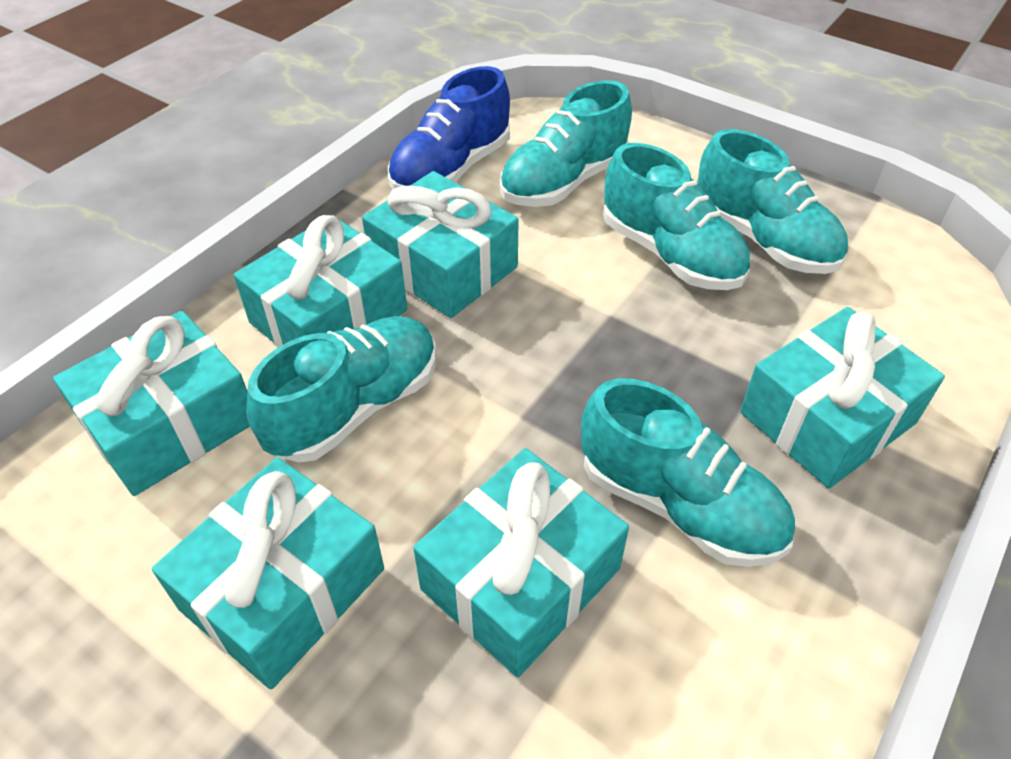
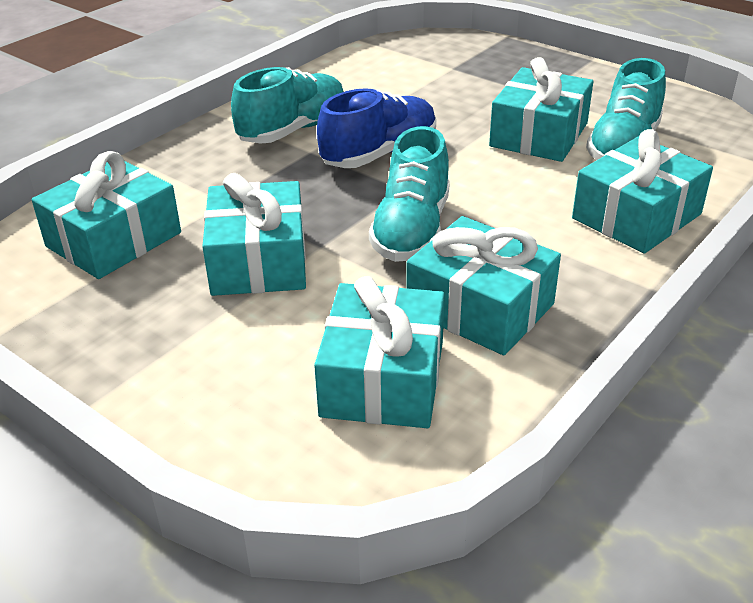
turquoise shoe: [246,316,436,462] [500,80,632,207] [581,378,795,567] [603,143,750,290] [698,129,848,274] = 5 -> [231,67,344,144] [369,126,450,262] [586,58,666,160] = 3

